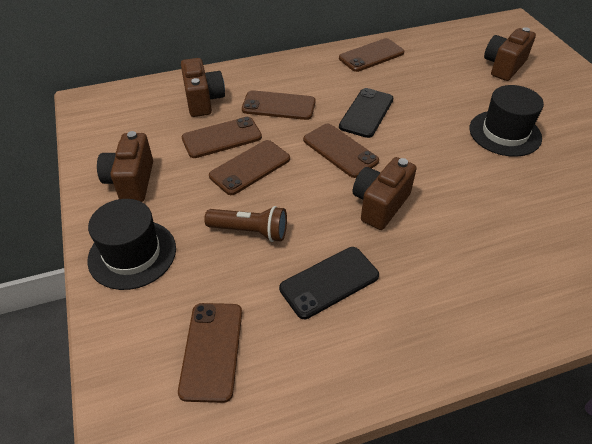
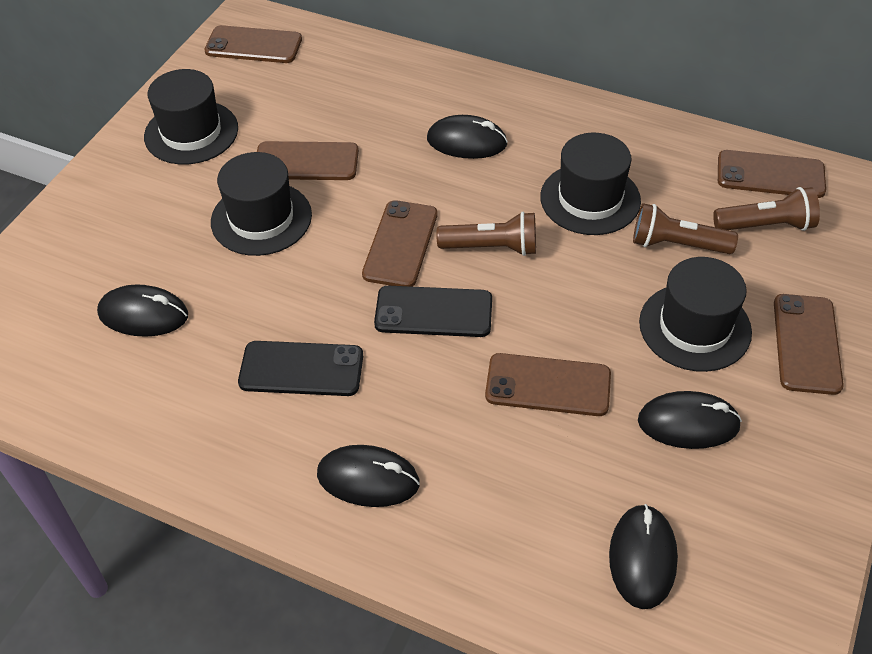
black hat: [87,199,176,290] [469,85,544,157] = 2 -> [144,69,238,164] [211,152,312,256] [540,133,641,235] [639,257,752,372] = 4
black mouse: none = 0 -> [97,284,188,337] [317,445,420,507] [427,115,508,159] [609,504,678,609] [638,391,742,449] = 5
brown camera: [97,131,153,202] [181,58,225,117] [353,157,417,230] [484,27,536,81] = 4 -> none = 0
brown flashlight: [204,206,287,242] = 1 -> [436,212,536,256] [633,203,738,254] [713,187,820,231] = 3

